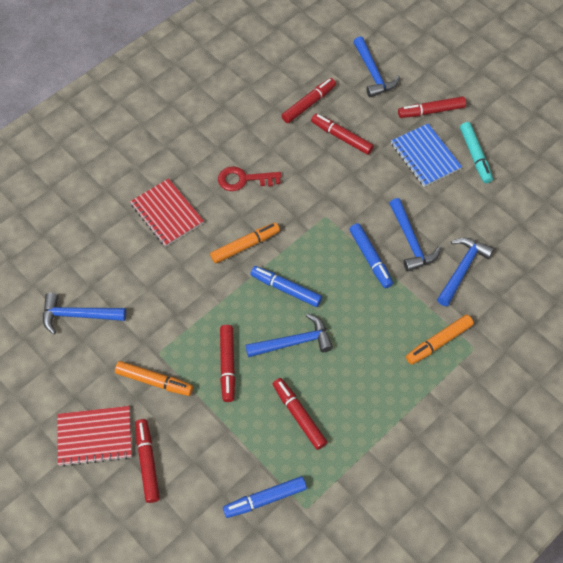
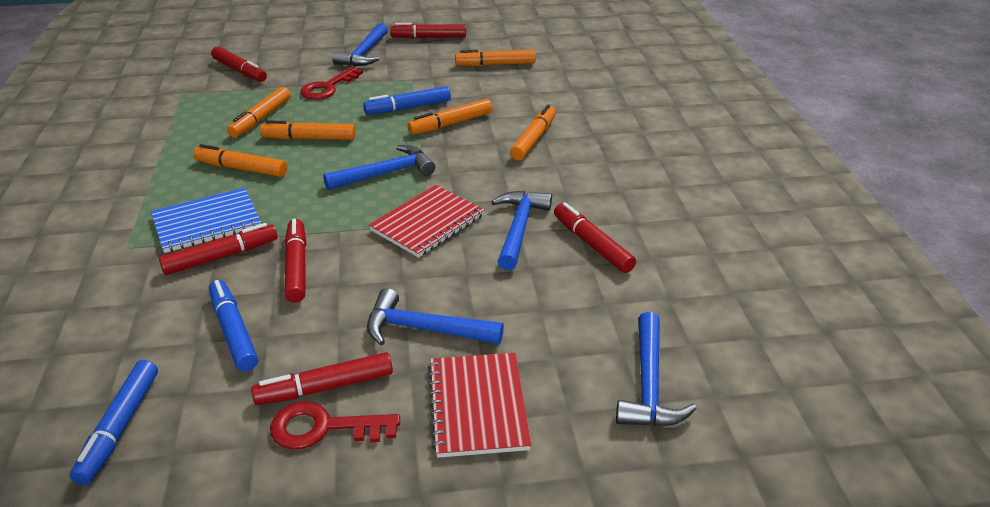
orange marker: [115,361,193,396] [210,223,280,264] [406,315,474,365] = 3 -> [193,144,287,177] [227,87,291,138] [260,121,356,140] [407,99,492,135] [455,50,536,66] [510,104,556,160] = 6
red key: [218,166,281,191] = 1 -> [270,402,400,449] [300,67,363,100] = 2
turquoise marker: [460,122,493,183] = 1 -> none = 0

